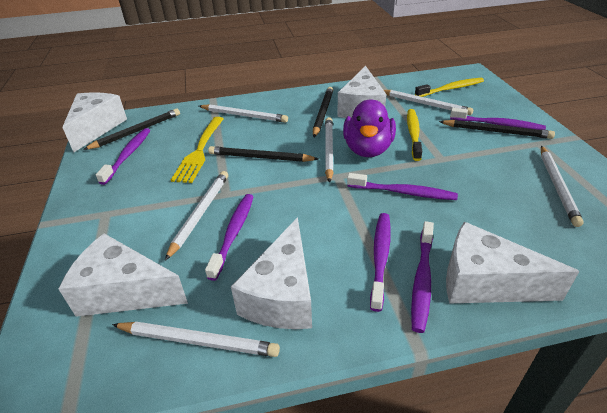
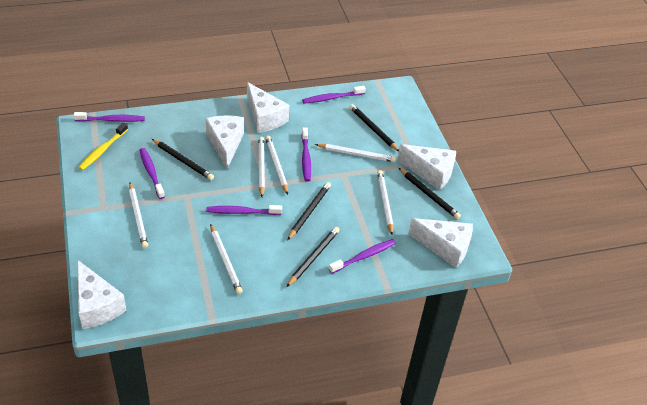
black pencil: [83,108,180,150] [208,146,318,162] [313,87,333,138] [439,120,555,139] = 4 -> [152,139,214,180] [286,227,340,287] [287,182,331,240] [350,104,399,151] [399,168,461,219] = 5
purple duck: [343,100,396,157] = 1 -> none = 0
yellow fork: [171,117,224,183] = 1 -> none = 0
yellow toothbrush: [407,109,422,161] [415,78,484,97] = 2 -> [78,122,128,170] = 1

